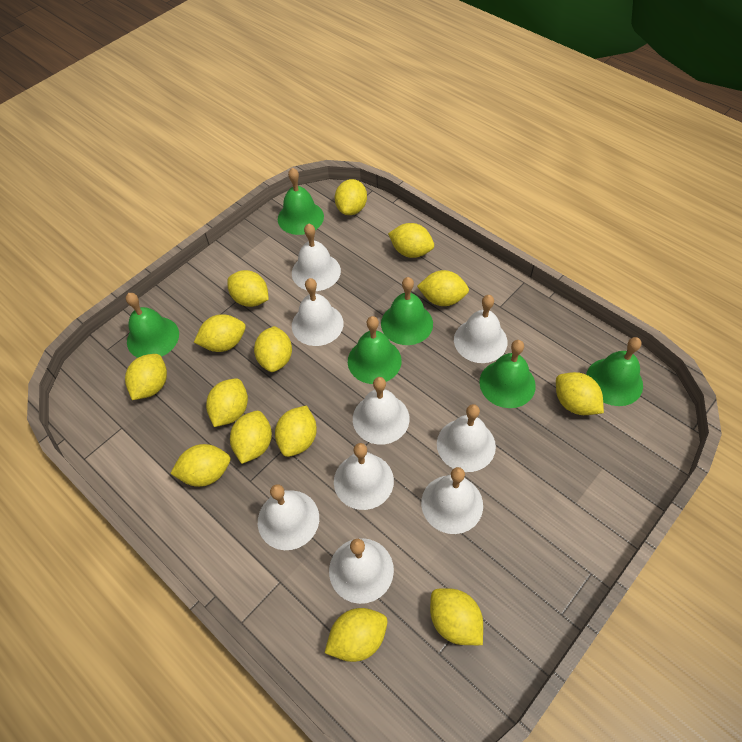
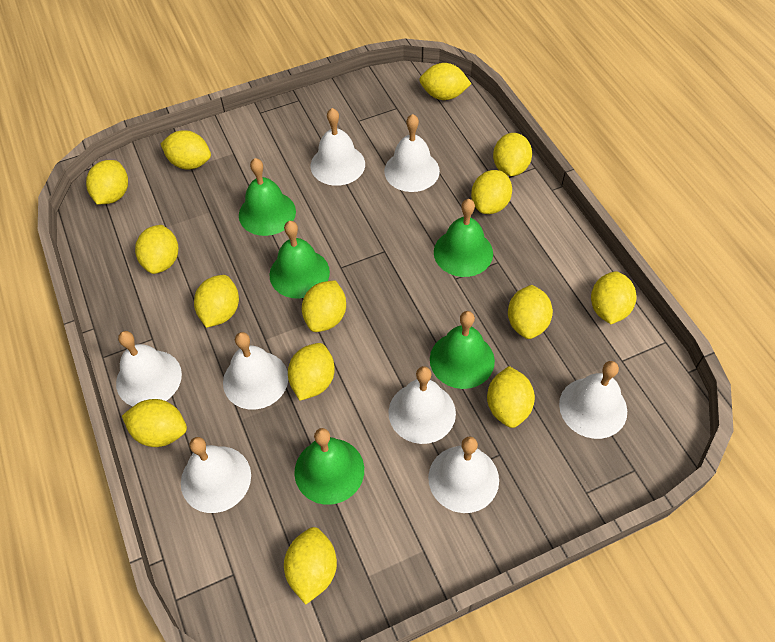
green bell: [126,293,179,358] [278,168,324,235] [348,316,402,384] [381,277,433,345] [479,340,536,408] [586,337,643,406] = 6 -> [239,158,296,236] [269,221,330,299] [294,428,364,505] [430,311,495,389] [434,199,493,277] = 5
white bell: [258,484,319,550] [292,224,341,291] [292,278,343,346] [329,538,394,604] [334,443,394,510] [353,377,410,445] [421,467,483,534] [437,404,496,472] [454,295,507,363] = 9 -> [116,331,182,406] [181,437,251,513] [223,332,288,410] [310,108,365,186] [384,114,440,192] [389,366,456,444] [428,436,499,513] [559,361,627,439] = 8

